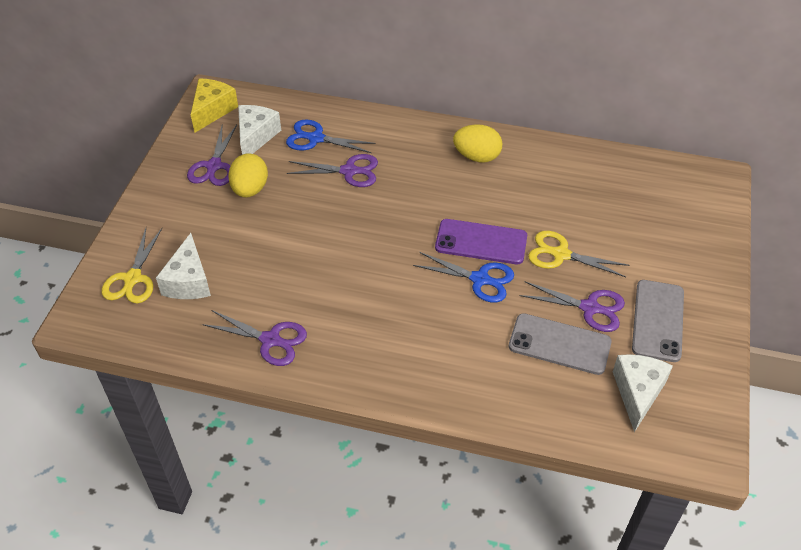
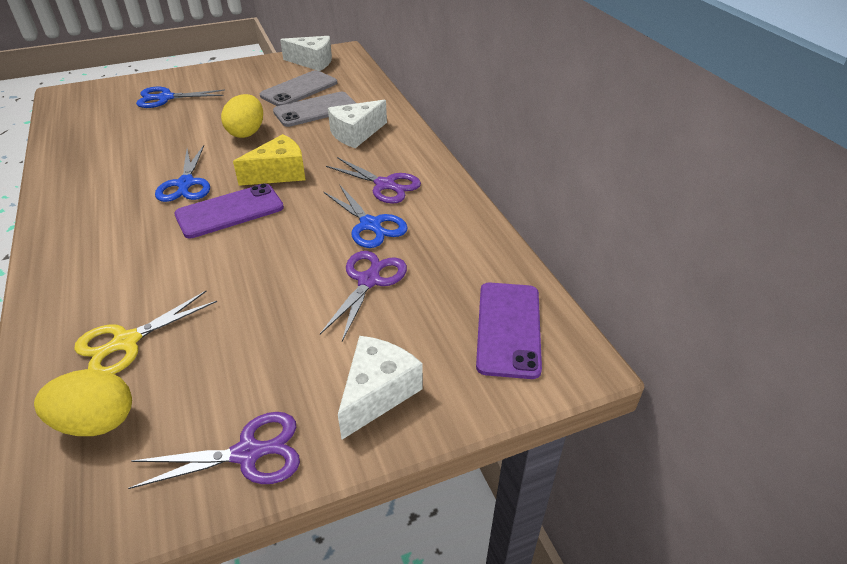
blue scissors: [286,120,376,153] [413,252,514,303] = 2 -> [136,87,225,108] [155,145,210,202] [324,184,408,248] = 3
purple phone: [435,219,527,264] = 1 -> [174,183,284,238] [476,283,542,379] = 2
purple scissors: [187,125,237,186] [202,310,307,366] [287,154,378,187] [520,281,625,332] = 4 -> [128,412,300,489] [320,251,407,341] [326,157,421,204] = 3
yellow scissors: [102,228,162,303] [528,231,630,277] = 2 -> [74,291,217,374] = 1

